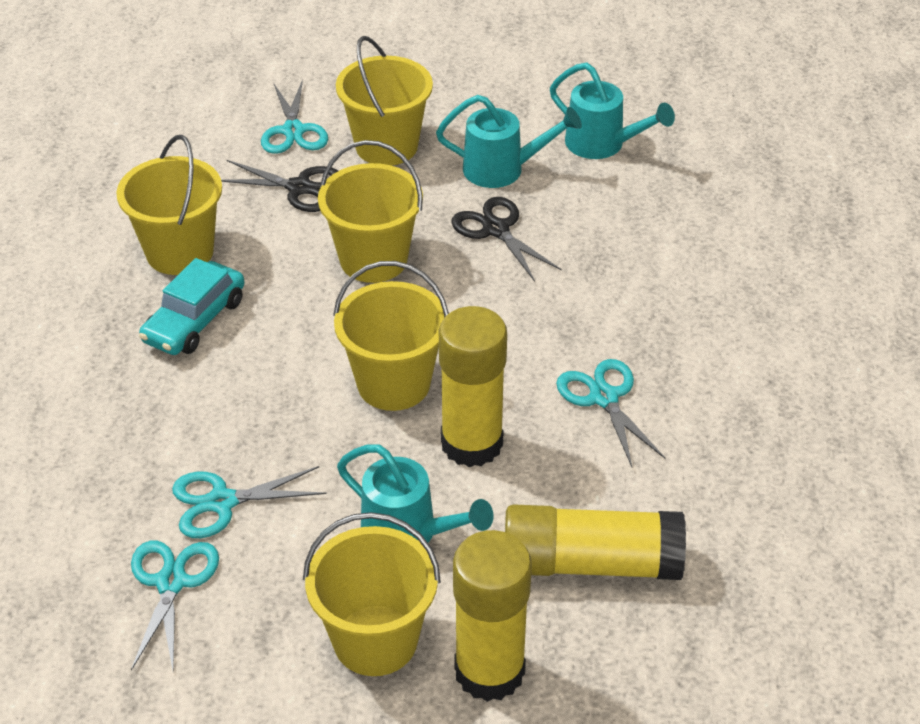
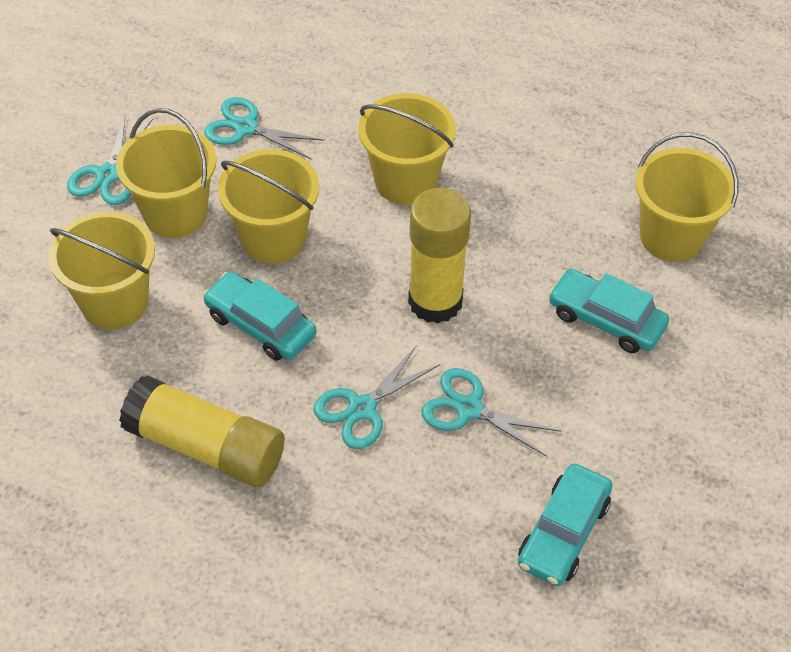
black scissors: [221,160,338,212] [451,197,562,282] = 2 -> none = 0
turquoise car: [139,258,245,355] = 1 -> [203,272,317,361] [518,464,613,586] [548,269,669,353] = 3
turquoise watering can: [337,444,494,543] [436,95,582,188] [550,62,675,159] = 3 -> none = 0
yellow glue stick: [439,306,507,467] [453,530,532,702] [505,504,686,580] = 3 -> [119,375,285,487] [408,188,471,324] = 2

